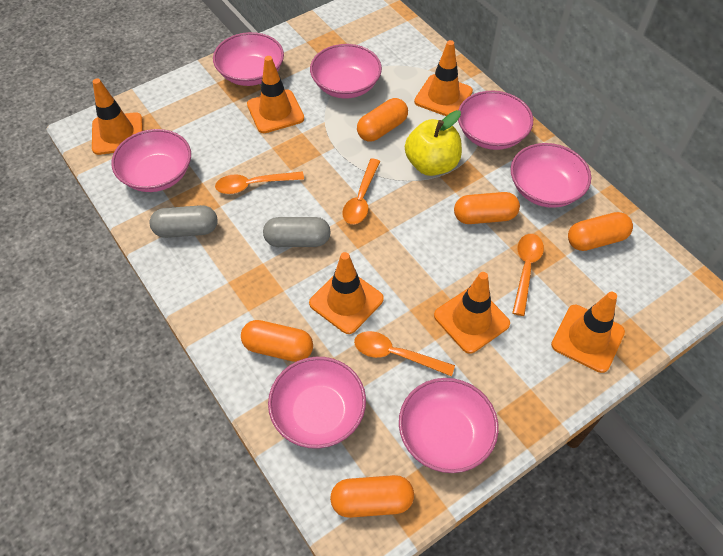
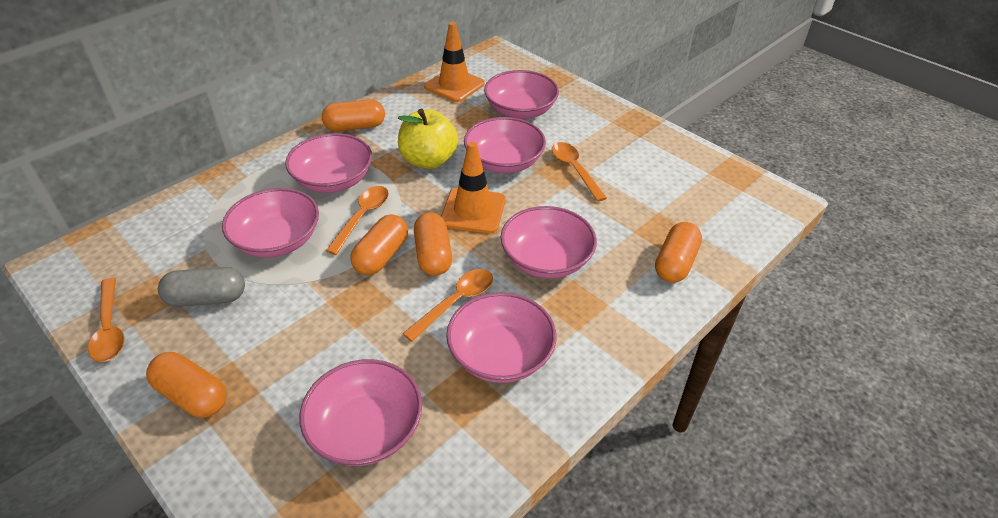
grey capsule: [150,205,217,238] [263,217,331,247] = 2 -> [158,267,245,307] = 1
orange traffic cone: [92,78,143,155] [247,56,304,133] [309,252,384,334] [414,40,473,116] [434,272,510,354] [551,292,625,373] = 6 -> [424,22,485,102] [441,142,505,233] = 2

